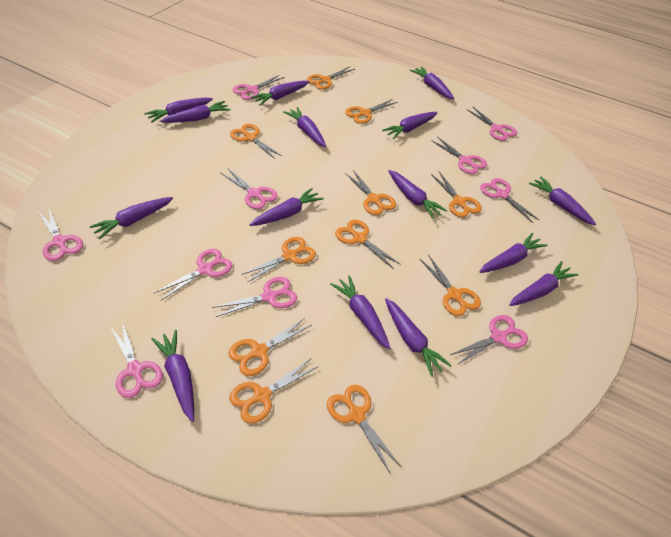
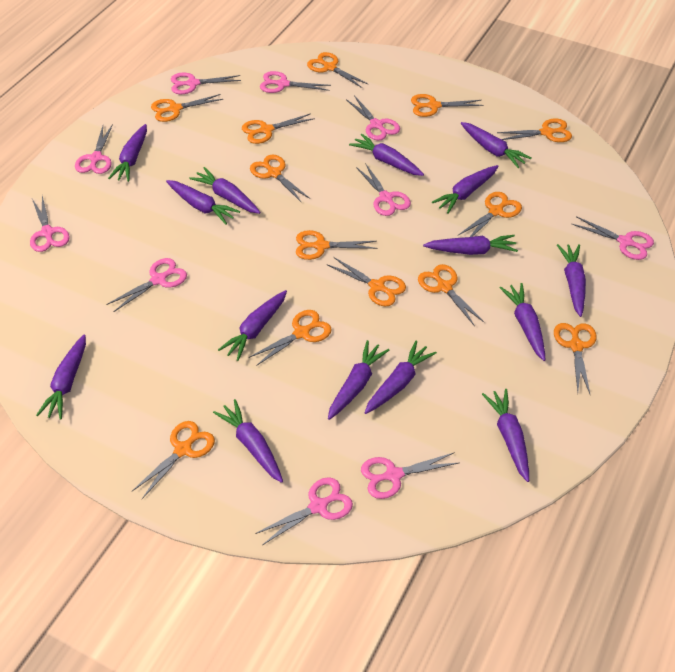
orange scissors: [228,318,312,376] [229,359,319,423] [230,124,282,159] [241,237,316,282] [307,67,355,90] [327,385,401,473] [335,220,401,269] [345,99,398,124] [345,170,396,215] [420,255,481,316] [431,172,482,217] = 11 -> [131,421,215,499] [151,94,224,122] [242,113,315,144] [249,310,332,366] [250,155,310,203] [296,230,377,260] [307,52,369,88] [328,257,406,306] [411,94,483,117] [418,264,484,326] [459,192,522,237] [497,118,572,142] [554,323,597,394] = 13

